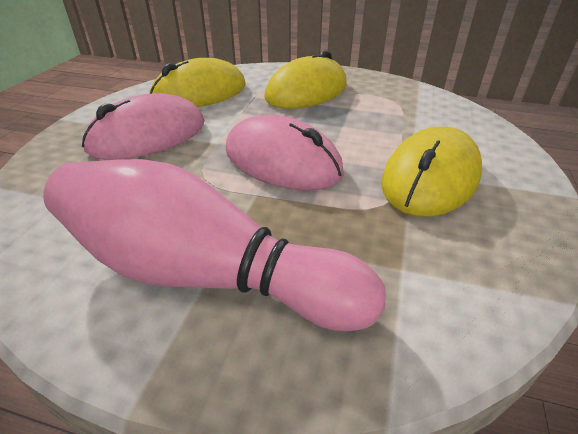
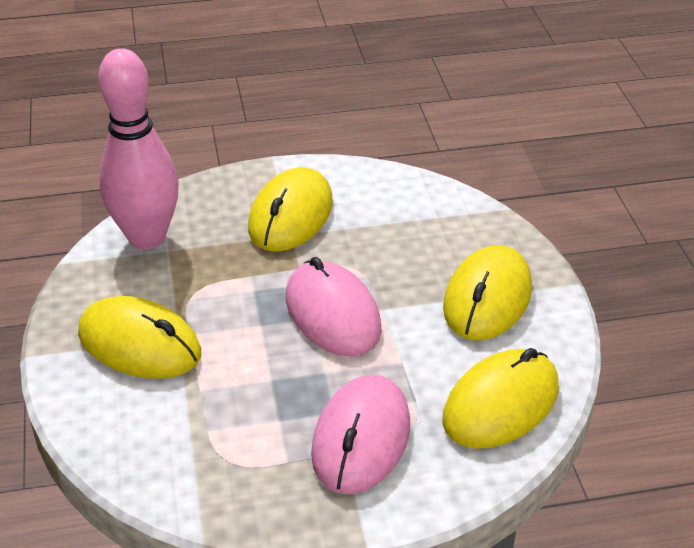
yellow mouse: [149,58,246,107] [264,50,347,109] [381,127,482,217] = 3 -> [78,296,201,379] [248,167,333,252] [442,348,559,449] [443,245,532,341] = 4

